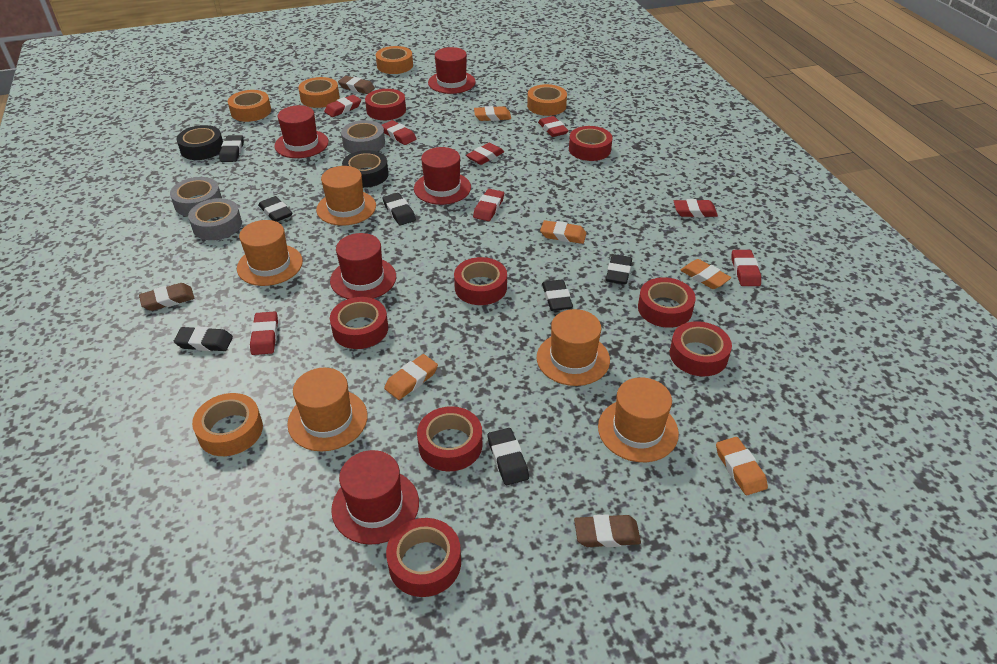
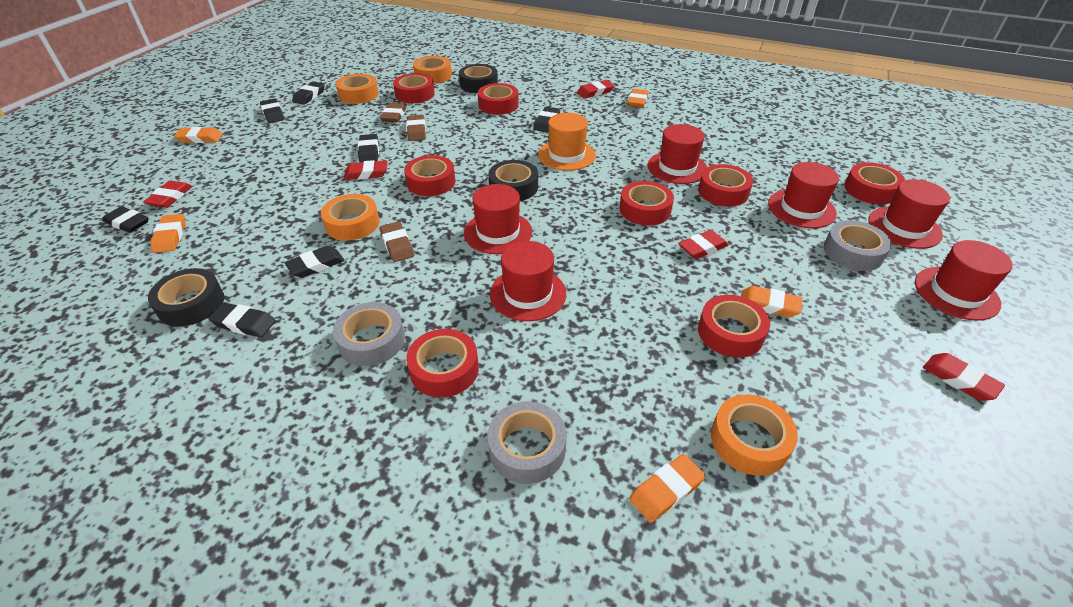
black tape: [176,125,223,160] [342,150,389,188] = 2 -> [148,268,224,327] [459,64,498,93] [488,160,538,201] = 3
orange hat: [237,220,303,286] [287,368,368,451] [316,166,376,226] [537,309,610,386] [598,377,679,462] = 5 -> [538,113,596,171] = 1
orange tape: [192,393,263,456] [228,90,271,122] [298,77,340,108] [376,46,413,74] [527,84,567,116] = 5 -> [321,194,379,241] [336,74,379,104] [413,56,452,84] [711,395,798,476] = 4
red eraser: [250,312,278,355] [324,95,361,117] [382,120,417,145] [466,143,504,165] [473,189,504,221] [538,116,569,137] [674,199,718,217] [732,250,761,286] = 8 -> [143,181,192,208] [344,160,388,180] [577,80,615,98] [678,230,728,259] [923,353,1005,401] = 5
red hat: [274,105,329,158] [330,233,396,299] [331,450,419,545] [414,147,471,205] [428,47,476,94] = 5 -> [464,184,532,254] [490,241,566,321] [648,124,707,184] [768,162,839,228] [868,179,950,249] [915,240,1013,321] = 6

